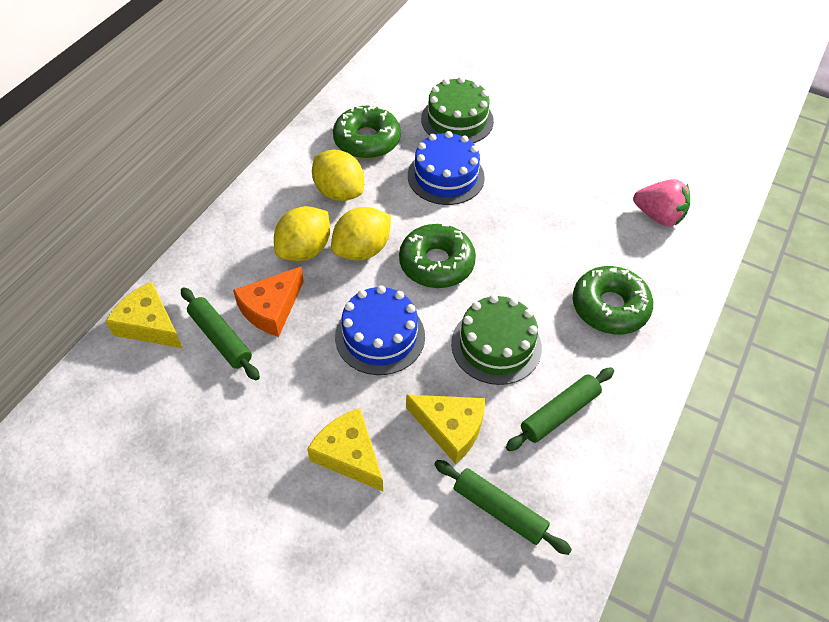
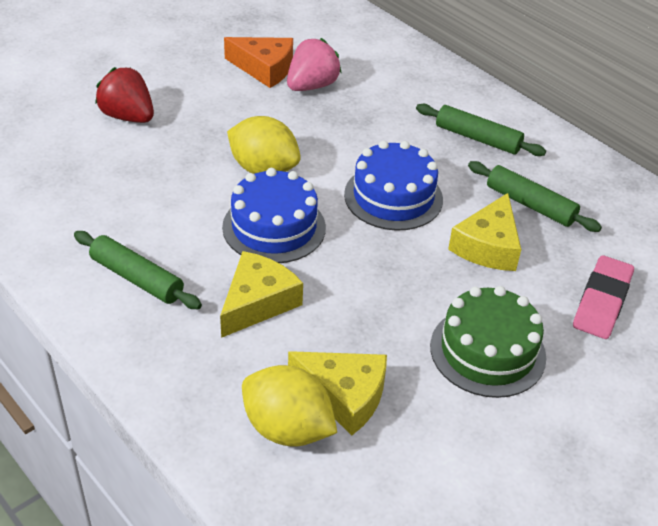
green cake: [421,77,494,143] [451,295,542,385] = 2 -> [430,286,546,398] = 1
green donut: [333,105,401,159] [399,224,476,288] [573,266,653,335] = 3 -> none = 0
pink eraser: none = 0 -> [573,255,634,339] = 1
red strawberry: none = 0 -> [95,67,154,123] = 1
yellow lemon: [274,206,330,261] [312,150,364,201] [331,207,391,261] = 3 -> [227,116,301,174] [242,365,337,447] = 2

